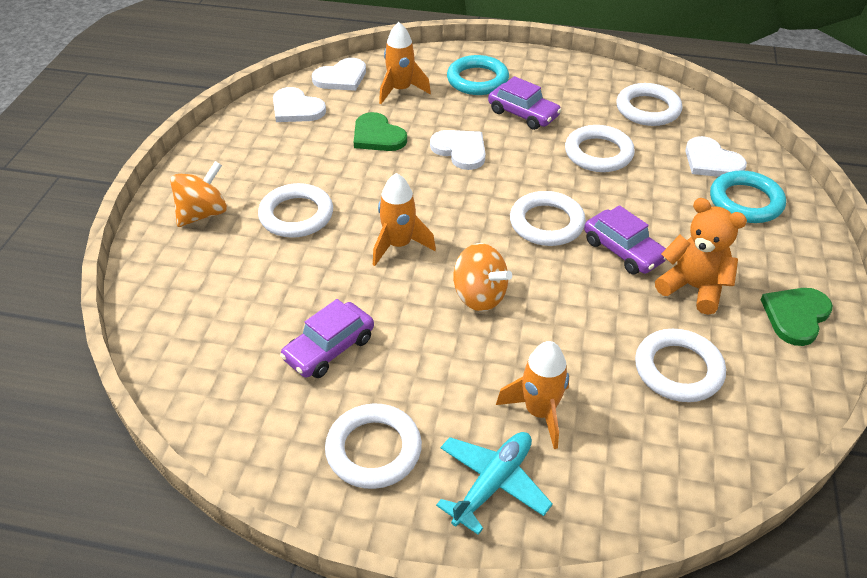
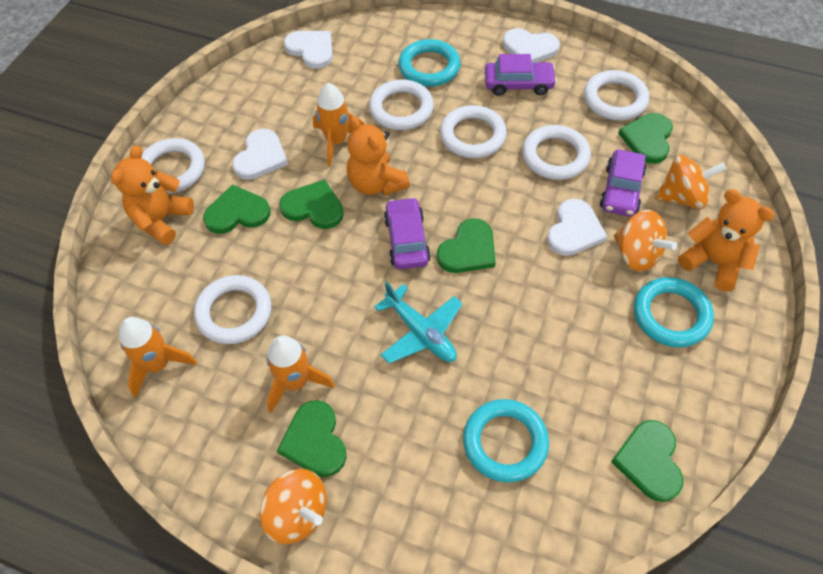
green heart: [354,112,407,151] [761,288,833,346] = 2 -> [203,184,271,234] [277,400,347,477] [279,180,344,229] [437,218,496,273] [611,420,683,502] [618,113,673,164] = 6
orange spinning top: [170,161,227,227] [453,243,512,312] = 2 -> [260,469,327,544] [614,210,677,272] [655,155,727,209] = 3
orange teddy bear: [655,198,747,315] = 1 -> [111,145,194,245] [347,116,410,196] [678,189,775,291] = 3
turquoise ring: [447,55,509,95] [710,170,786,223] = 2 -> [398,39,460,87] [463,399,549,482] [634,277,714,347] = 3

